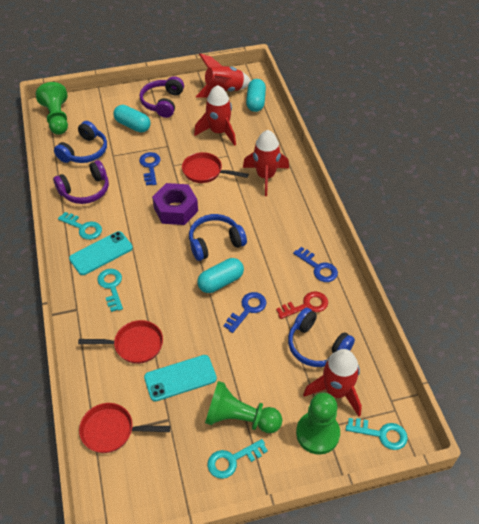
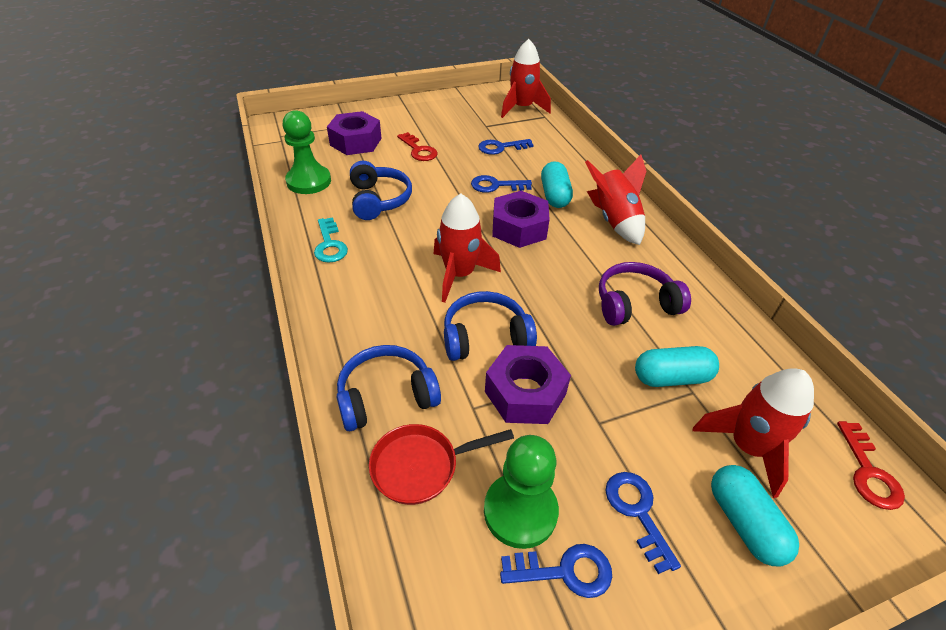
blue key: [139,152,161,185] [224,292,267,333] [293,247,338,282] = 3 -> [471,175,532,193] [478,139,534,155] [500,544,612,598] [605,472,681,574] = 4
green pawn: [36,82,68,135] [205,381,282,433] [296,393,340,455] = 3 -> [282,110,331,194] [484,435,559,549] = 2
purple headphones: [53,160,109,204] [139,76,184,118] = 2 -> [599,262,691,326] = 1
purple nut: [152,183,198,225] = 1 -> [327,111,382,155] [485,345,571,424] [492,191,550,248] = 3
red key: [276,291,328,319] = 1 -> [397,132,438,161] [837,421,905,510] = 2
red pan: [78,320,163,364] [79,403,170,453] [182,152,249,183] = 3 -> [369,424,514,505] = 1
turquoise key: [58,212,102,240] [97,269,123,312] [207,439,268,479] [346,418,408,450] = 4 -> [314,217,348,263] = 1
turquoise phone: [69,231,133,275] [144,355,217,401] = 2 -> none = 0

